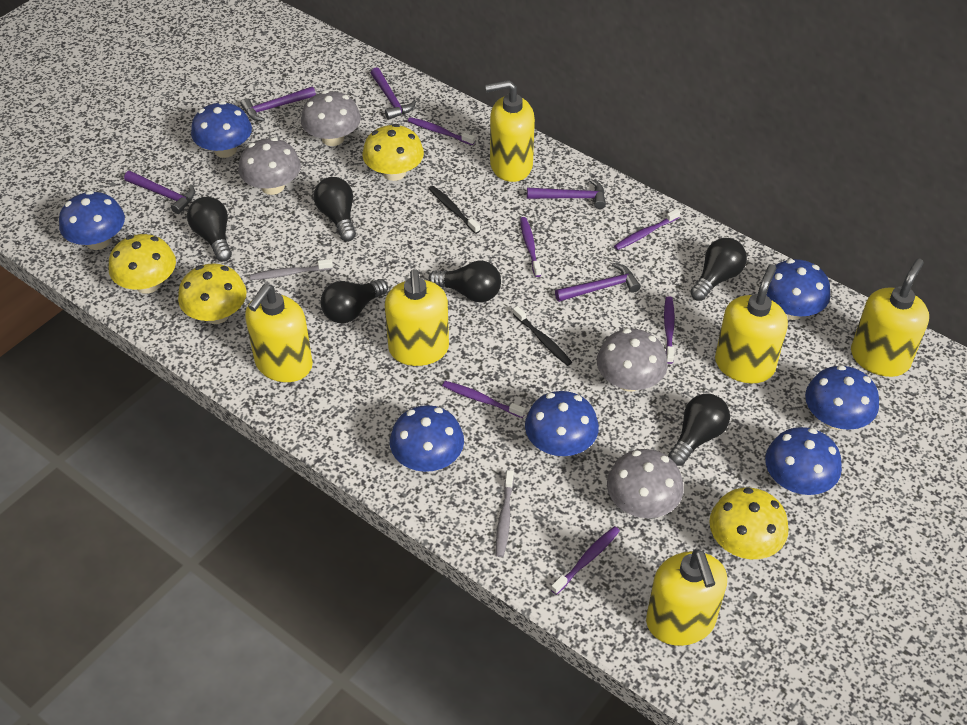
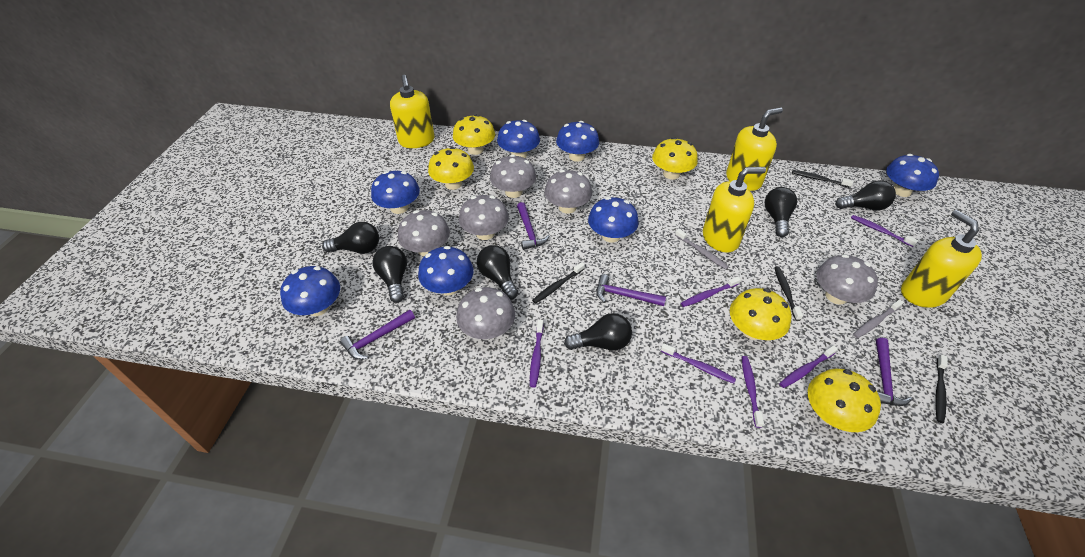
black toothbrush: [429,186,480,234] [513,306,572,366] = 2 -> [532,262,585,304] [774,266,803,321] [792,170,853,188] [935,355,948,423] = 4
grey mushroom: [238,138,301,195] [301,91,361,146] [597,329,668,392] [607,449,684,518] = 4 -> [398,210,450,256] [456,287,515,339] [459,195,509,240] [490,154,536,198] [544,170,592,213] [816,254,878,305] = 6
purple hammer: [124,171,195,214] [241,86,316,121] [371,67,416,120] [527,179,606,209] [555,263,641,302] = 5 -> [340,310,415,360] [517,202,550,250] [596,274,666,306] [876,338,912,406] = 4
yellow mushroom: [109,234,176,294] [178,263,247,324] [362,124,424,181] [709,487,788,559] = 4 -> [428,147,474,190] [453,114,495,155] [652,137,698,179] [730,288,792,340] [808,369,881,432] = 5
yellow soap dispenser: [245,284,313,382] [385,269,449,366] [485,80,535,182] [646,549,727,646] [715,264,788,383] [851,258,929,377] = 6 -> [390,74,434,148] [703,167,766,253] [726,107,783,191] [901,210,982,308] = 4

